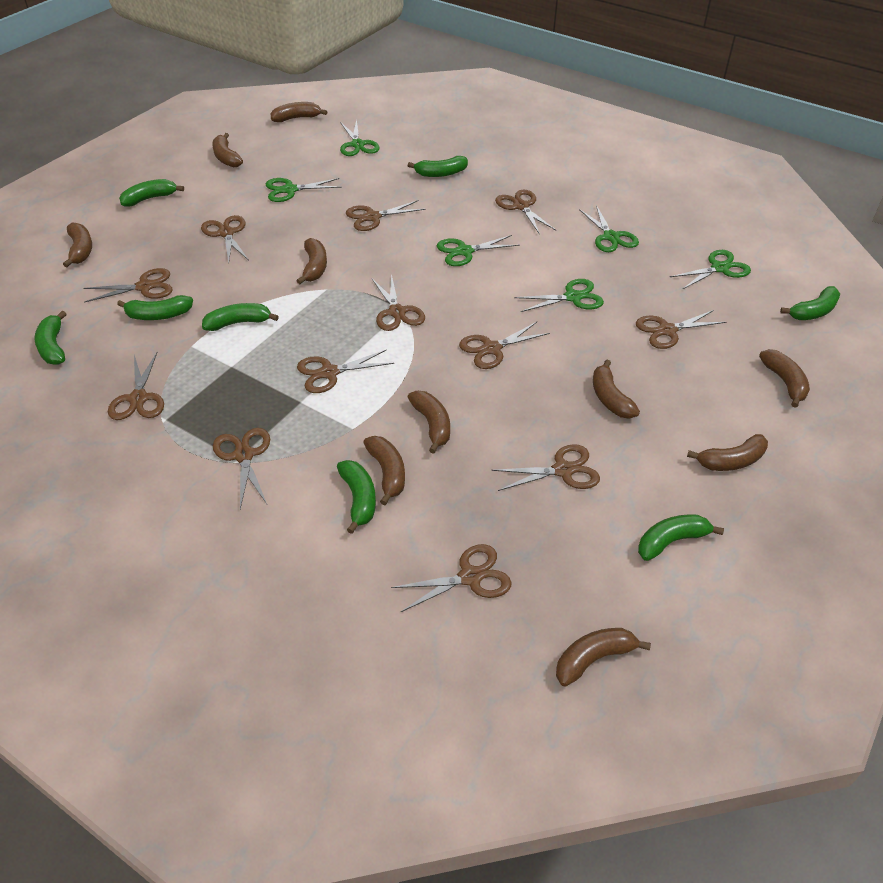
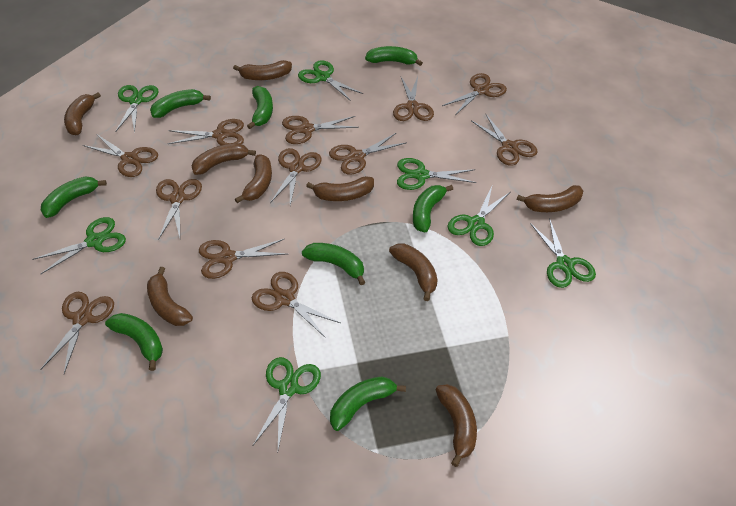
brown banana: [63,223,92,267] [212,133,243,167] [271,102,327,122] [297,238,327,284] [363,436,405,505] [408,391,450,454] [556,628,651,687] [593,360,640,419] [687,434,768,471] [759,349,810,408] = 10 -> [64,92,101,135] [147,267,193,326] [192,143,256,175] [233,60,292,80] [235,154,272,203] [306,176,374,201] [389,244,438,301] [436,384,477,467] [517,185,583,212] = 9
green scissors: [266,178,342,202] [340,119,380,156] [437,235,520,266] [514,279,604,312] [579,205,639,252] [670,250,751,290] = 6 -> [32,217,126,274] [115,85,159,133] [253,357,321,450] [298,60,363,101] [397,158,476,190] [447,187,510,246] [530,218,596,288] = 7

